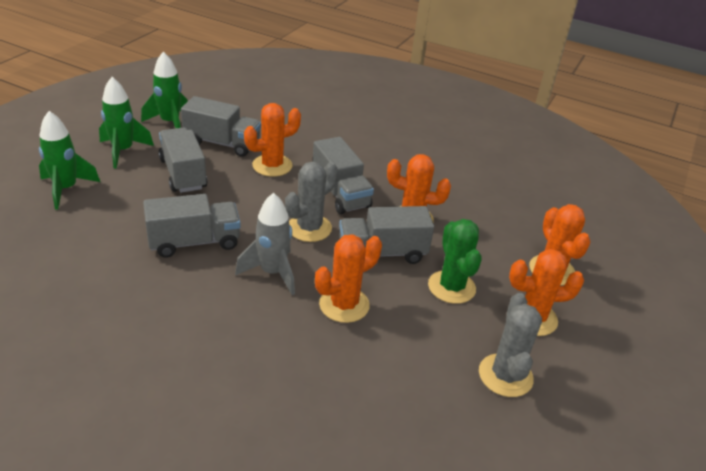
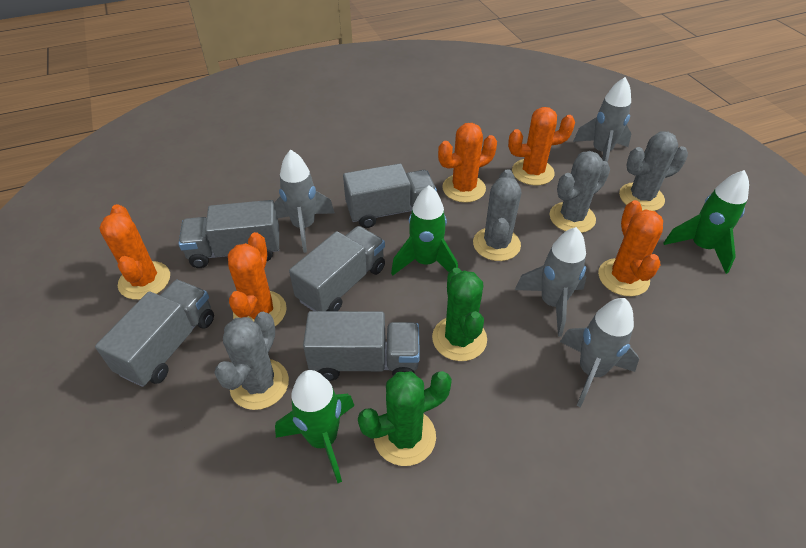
green cactus: [428,219,482,304] = 1 -> [358,371,452,466] [432,268,487,361] = 2
grey cactus: [285,162,338,242] [479,293,542,397] = 2 -> [214,312,289,410] [473,169,521,261] [549,151,610,233] [619,131,688,211] = 4
grey rocket: [235,193,295,295] = 1 -> [274,150,335,253] [515,227,586,336] [560,298,639,407] [573,77,631,162] = 4

